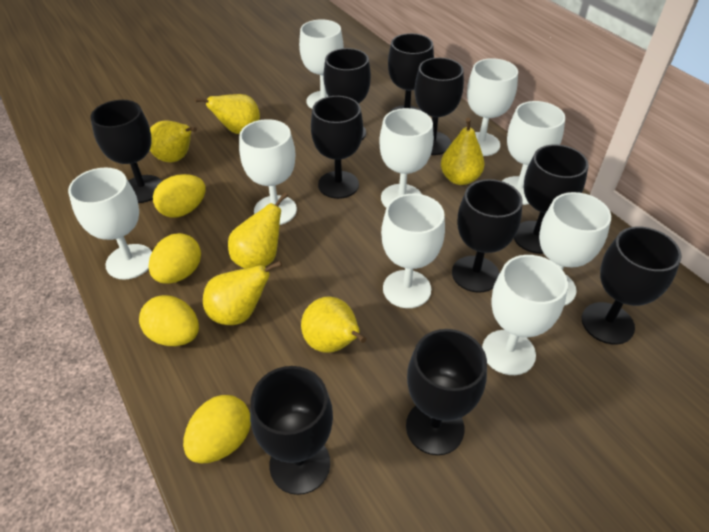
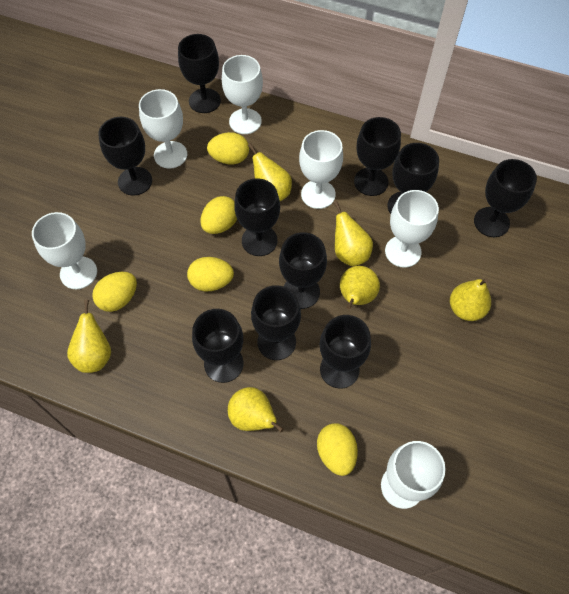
white goblet: [68,167,152,280] [239,119,297,225] [299,19,344,109] [379,108,434,207] [381,194,445,308] [467,58,518,156] [482,255,568,375] [502,101,565,205] [539,192,611,306] = 9 -> [32,212,97,289] [139,89,187,169] [222,55,263,134] [299,130,343,209] [381,441,446,509] [385,190,439,268] = 6
yellow egg: [139,295,199,346] [149,233,201,284] [153,174,206,217] [183,395,251,463] = 4 -> [92,272,137,312] [187,257,234,292] [200,196,237,234] [207,132,249,165] [317,423,358,476] = 5

